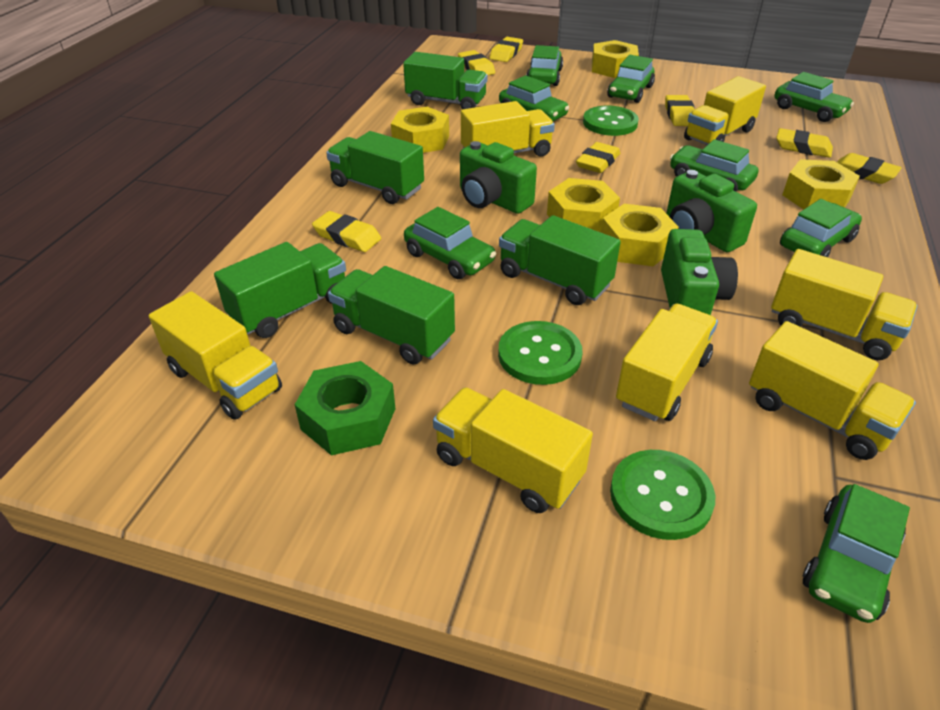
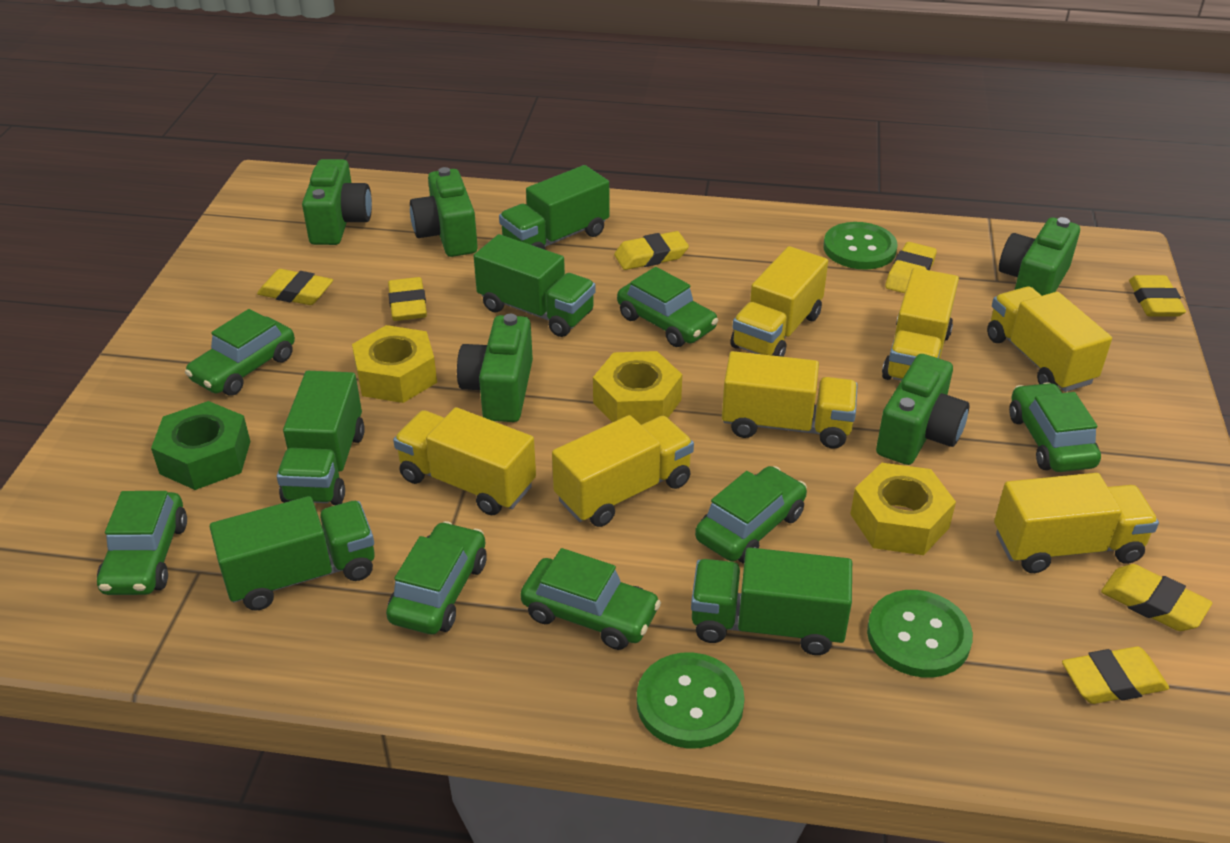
green camera: [460,141,537,214] [661,229,738,315] [666,170,757,252] = 3 -> [302,159,372,245] [410,167,478,257] [457,314,533,422] [876,354,969,465] [999,217,1080,296] = 5
green car: [404,207,496,279] [499,75,569,121] [526,45,563,86] [607,55,655,103] [670,139,758,192] [774,72,854,122] [780,199,862,257] [803,484,910,623] = 8 -> [97,491,187,595] [185,309,295,395] [386,521,486,634] [520,548,661,650] [617,267,718,347] [695,466,807,563] [1009,382,1101,472] = 7
yellow nut: [391,107,449,153] [547,178,620,232] [592,40,639,78] [601,204,679,266] [782,159,860,209] = 5 -> [352,325,437,403] [593,351,682,425] [850,463,956,555] = 3

